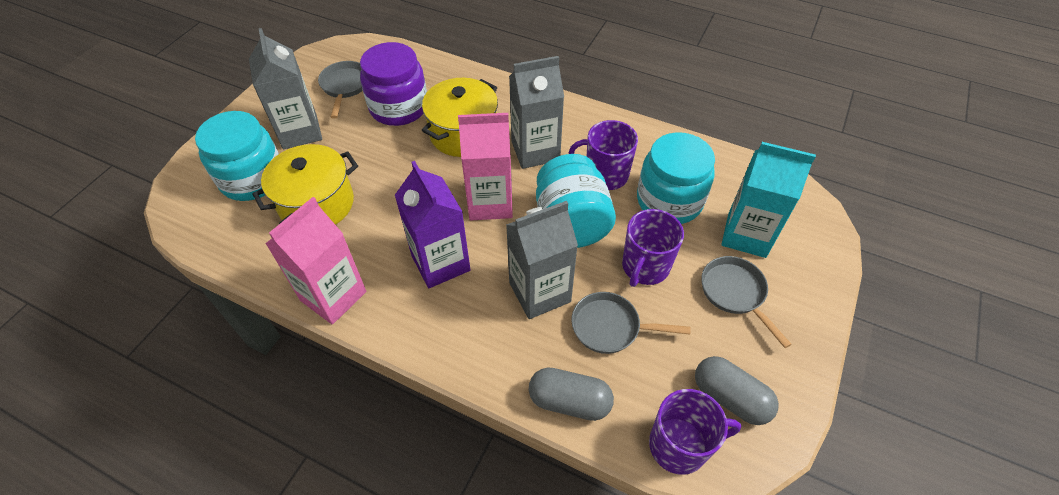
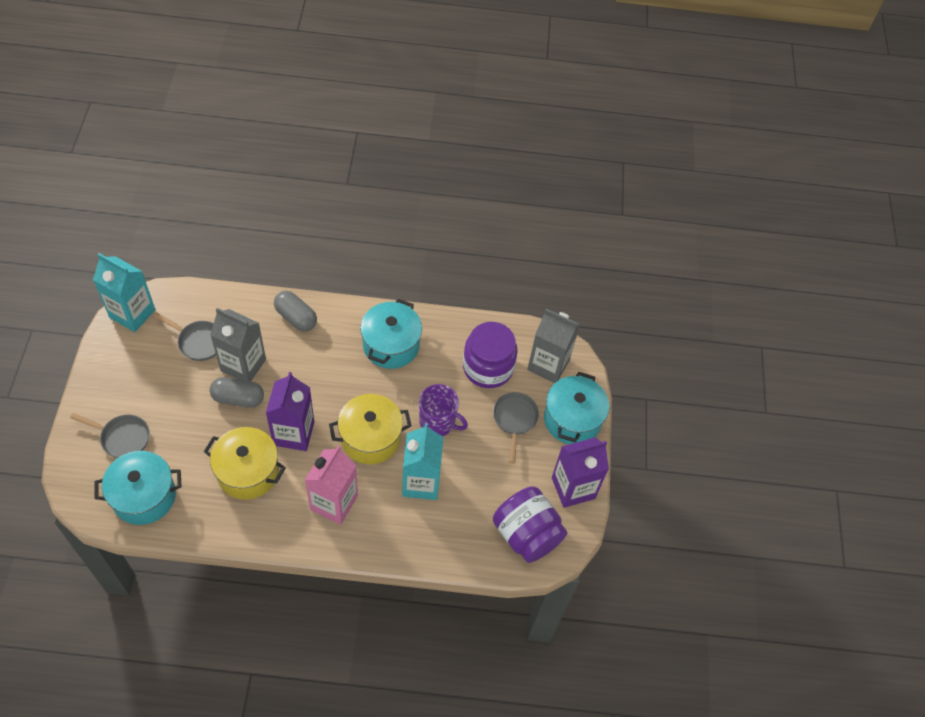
grey carton: [249,28,322,149] [506,201,578,319] [509,56,564,169] = 3 -> [210,308,266,381] [527,309,580,383] = 2
pink carton: [265,197,366,324] [458,113,513,220] = 2 -> [305,446,358,525] = 1
purple carton: [395,161,471,288] = 1 -> [266,372,314,451] [552,437,609,508] = 2
purple jar: [360,42,427,126] = 1 -> [463,322,518,388] [493,487,567,563] = 2
purple mug: [569,120,638,190] [622,209,684,287] [649,389,741,475] = 3 -> [419,384,468,436] = 1
turquoise carton: [721,142,816,258] = 1 -> [93,253,155,332] [402,423,444,500] = 2
turquoise jar: [195,111,279,201] [536,154,616,248] [637,132,715,224] = 3 -> none = 0
turquoise pot: none = 0 -> [95,451,181,525] [360,299,422,369] [544,372,609,444] = 3

